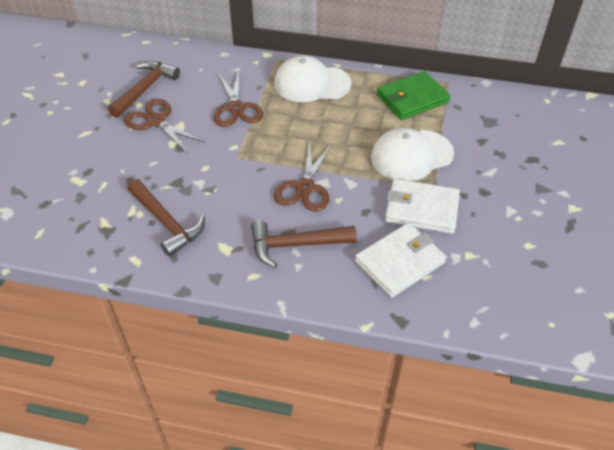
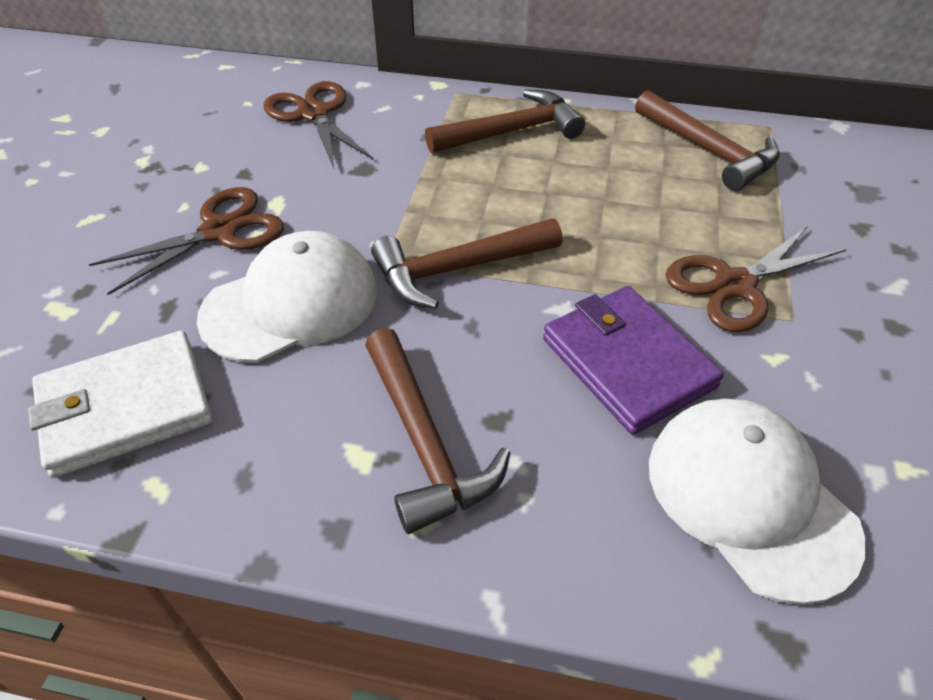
brown hammer: [108,61,180,118] [128,179,205,257] [251,220,357,268] = 3 -> [365,328,511,534] [371,218,562,309] [425,89,585,153] [635,90,780,191] = 4
green wallet: [377,71,451,120] = 1 -> none = 0
purple wallet: none = 0 -> [543,286,724,435] = 1
white wallet: [355,222,447,298] [385,178,460,234] = 2 -> [28,331,212,478] = 1

